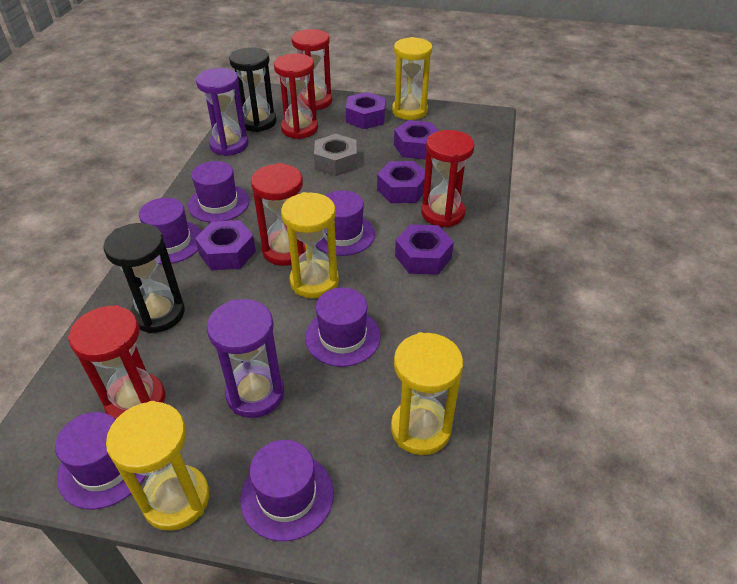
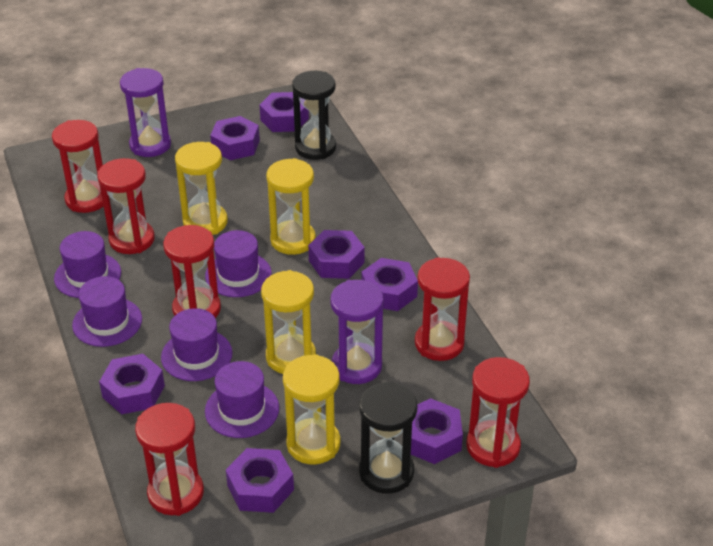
grey nut: [314,134,357,176] = 1 -> none = 0
purple hat: [55,412,146,509] [139,198,202,264] [188,161,249,222] [240,440,334,541] [305,287,381,367] [316,190,375,256] = 6 -> [54,231,121,298] [72,276,142,347] [161,308,232,381] [205,230,272,297] [205,361,279,438] = 5
purple nut: [195,220,256,270] [346,92,386,129] [377,161,425,203] [394,120,438,160] [395,224,454,275] = 5 -> [99,354,165,414] [210,116,260,160] [226,448,294,513] [259,92,309,132] [308,230,365,279] [362,258,418,311] [411,398,463,464] = 7
red hourglass: [68,305,165,419] [251,163,306,266] [274,53,318,139] [292,29,332,110] [421,130,475,227] = 5 -> [52,120,104,213] [97,158,155,254] [135,403,204,516] [163,225,221,318] [415,257,470,361] [466,357,530,468] = 6

